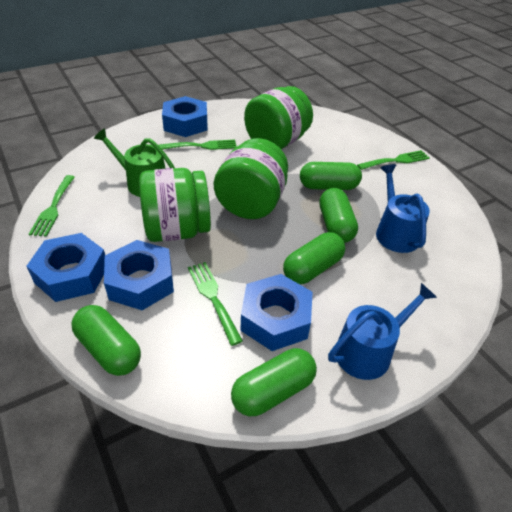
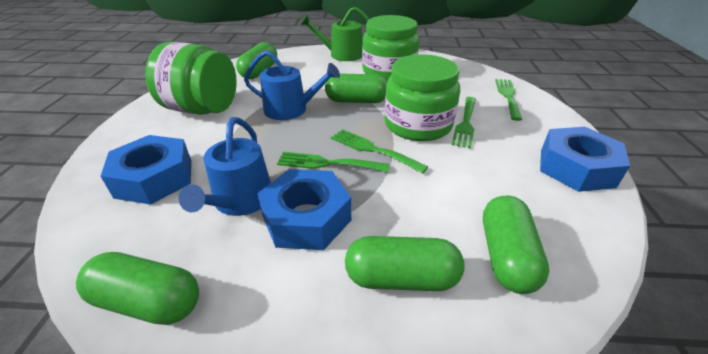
blue nut: [27,233,105,302] [104,240,174,310] [162,96,208,137] [240,274,313,351] = 4 -> [101,135,191,205] [257,169,351,250] [540,127,630,192] = 3

